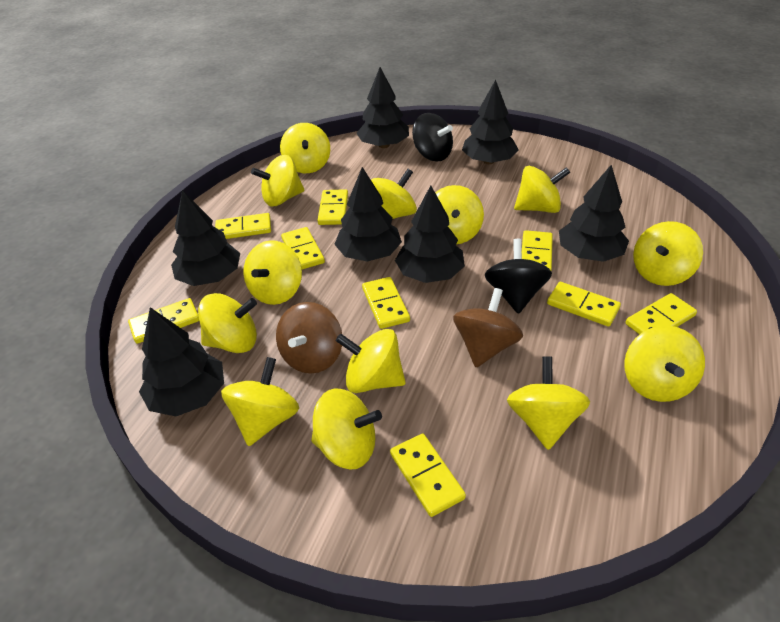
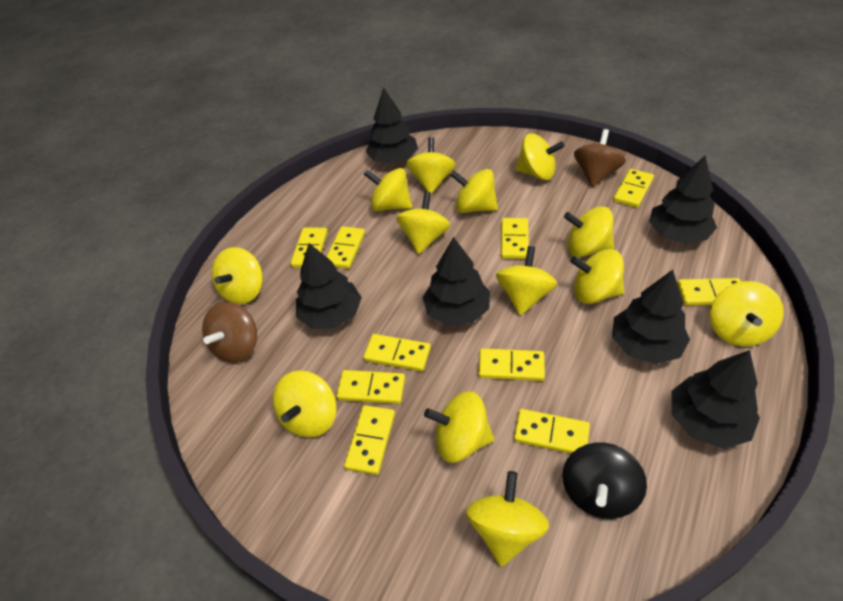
black spinning top: [412,113,453,162] [485,239,552,314] = 2 -> [562,442,647,519] = 1
black tree: [139,307,224,416] [171,190,240,286] [334,167,402,262] [356,67,409,148] [395,185,465,283] [462,80,518,164] [559,165,629,262] = 7 -> [296,243,362,329] [366,87,418,164] [422,237,490,326] [612,270,690,364] [649,155,717,243] [672,350,760,449] = 6
yellow domino: [128,298,199,344] [215,213,271,239] [281,227,325,269] [317,189,348,225] [362,277,410,329] [390,434,466,517] [522,230,553,270] [547,282,621,327] [625,293,697,335] = 9 -> [291,227,328,268] [327,226,365,269] [336,370,405,404] [344,405,395,475] [363,334,431,372] [478,348,545,381] [501,218,529,259] [514,409,590,454] [613,169,654,208] [677,278,741,305] = 10

